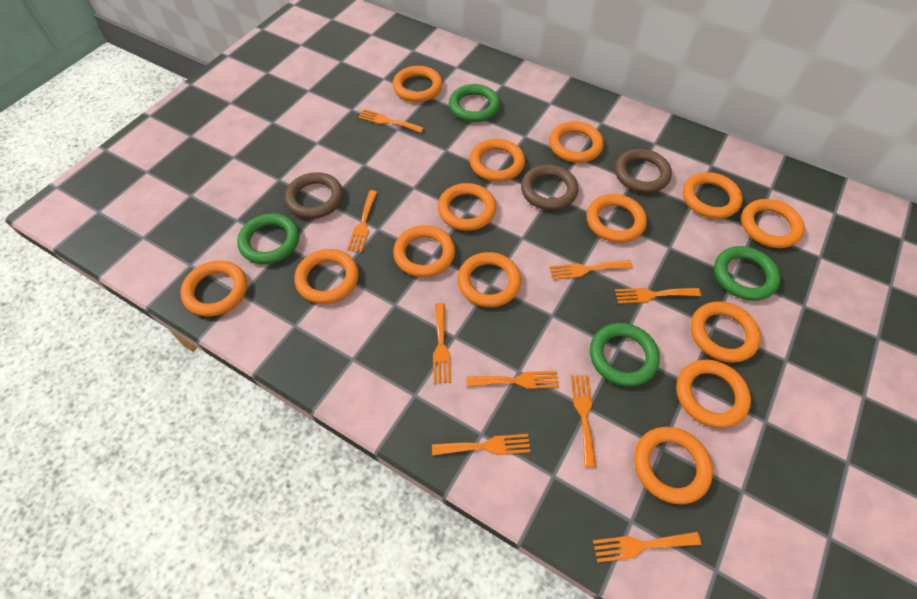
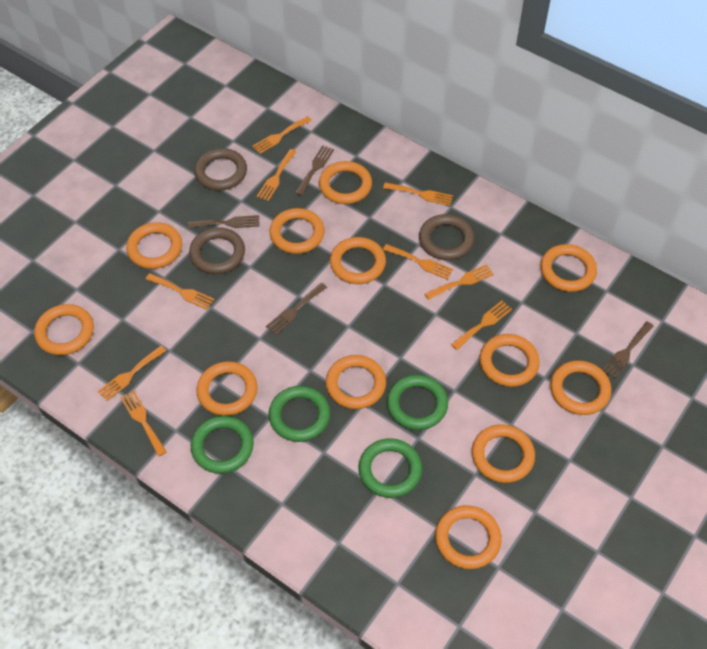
brown fork: none = 0 -> [188,215,260,228] [266,283,327,335] [295,145,334,196] [602,321,654,378] = 4
orange ring: [180,260,247,317] [294,249,359,304] [392,66,443,102] [393,225,455,277] [438,183,496,231] [457,252,521,307] [470,139,525,182] [549,121,604,163] [587,194,647,243] [634,427,713,504] [676,360,751,428] [682,172,743,219] [690,301,761,363] [741,199,805,248] = 14 -> [34,304,94,355] [126,222,182,269] [197,361,258,416] [269,208,325,254] [319,161,372,204] [326,355,386,409] [330,237,386,284] [435,505,502,569] [472,424,535,483] [480,334,540,387] [540,244,597,292] [550,360,611,415] = 12

